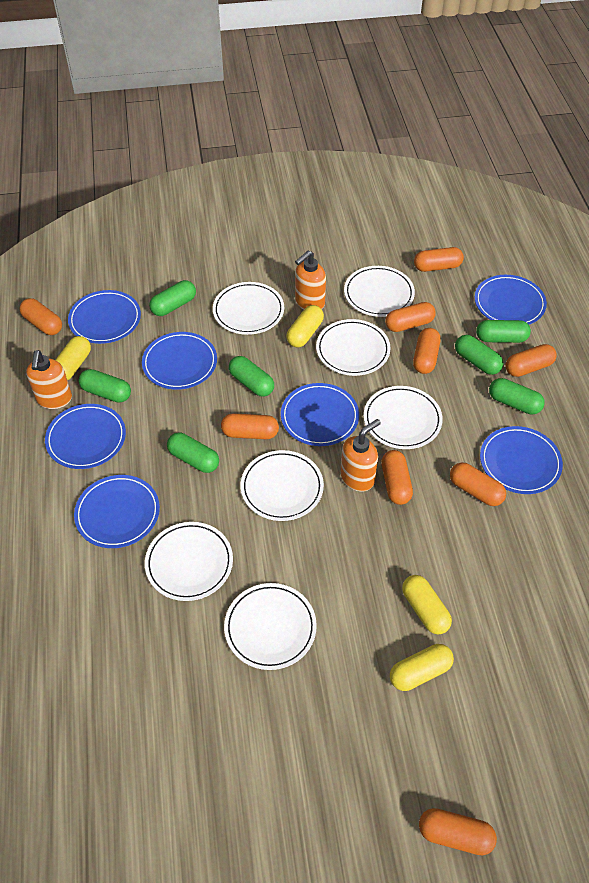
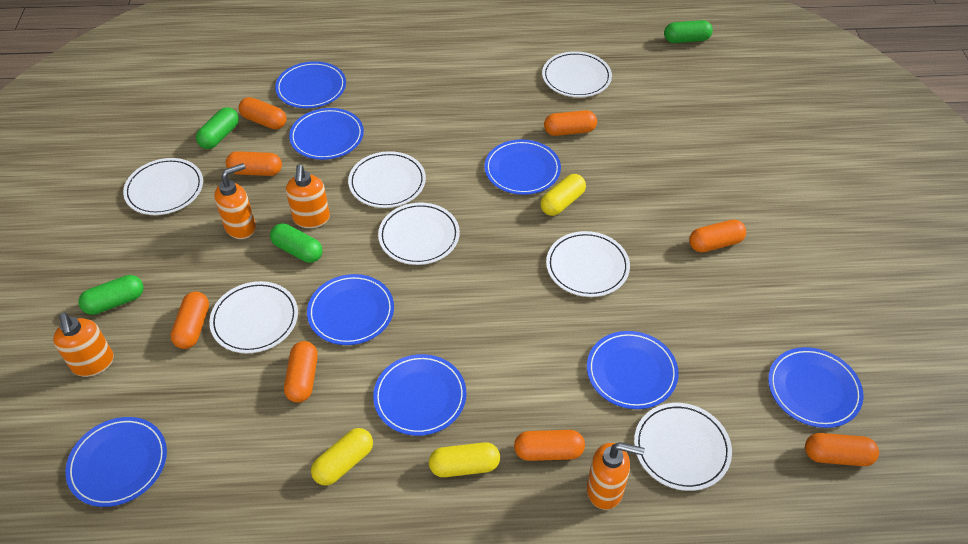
blue plate: [45,404,126,469] [68,290,141,344] [74,475,160,548] [142,332,217,390] [281,383,359,446] [475,275,547,325] [480,426,563,494] = 7 -> [65,417,167,507] [275,61,346,108] [289,108,364,160] [307,274,394,345] [373,354,466,436] [484,139,561,195] [587,331,679,409] [768,347,863,428] = 8
green capsule: [79,369,131,403] [149,280,196,316] [167,433,219,473] [229,356,274,397] [455,335,504,375] [476,320,531,343] [489,378,545,415] = 7 -> [78,275,144,315] [196,107,239,149] [270,223,323,263] [664,20,713,43] = 4
orange capsule: [19,298,62,335] [221,413,279,439] [381,450,413,505] [385,302,436,332] [413,328,441,374] [414,247,464,272] [419,808,497,855] [450,462,506,506] [505,344,557,377] = 9 -> [171,292,209,349] [226,151,282,176] [239,97,287,129] [284,341,318,403] [514,430,585,461] [544,110,597,136] [689,220,746,252] [805,433,879,466] = 8
orange soap dispenser: [26,350,72,409] [295,251,326,310] [341,419,381,492] = 3 -> [53,313,114,377] [214,163,256,239] [286,164,330,228] [587,442,645,510] = 4
yellow capsule: [56,336,91,380] [286,305,324,347] [390,644,454,691] [402,575,452,634] = 4 -> [311,428,373,486] [429,442,500,477] [540,174,586,216] = 3

